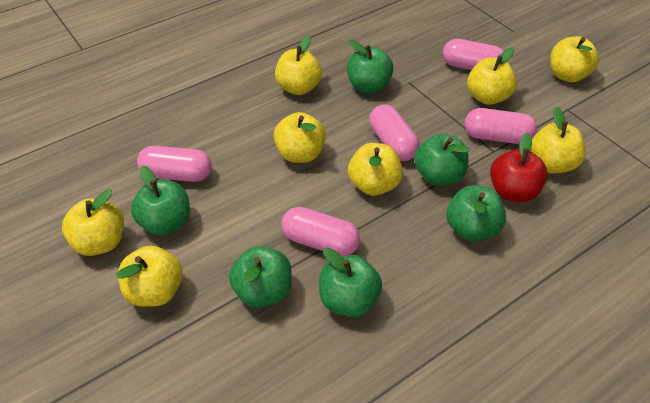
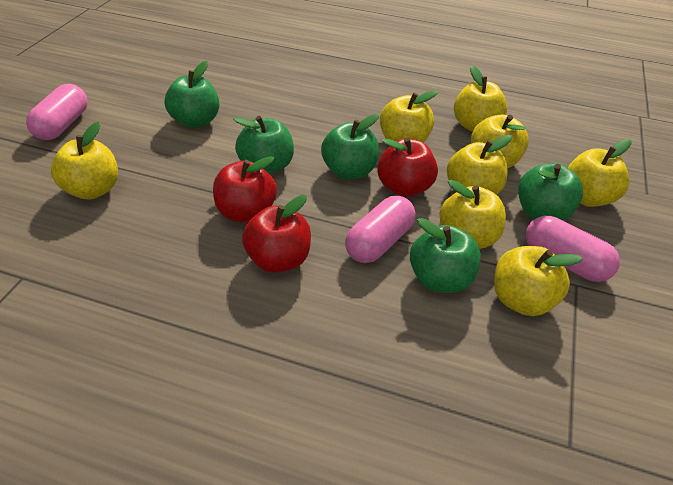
green apple: [131,166,190,235] [229,246,292,308] [319,247,382,317] [347,40,394,93] [414,134,470,186] [446,185,506,242] = 6 -> [165,61,219,128] [233,116,294,174] [321,114,379,180] [410,218,481,293] [518,163,583,220] = 5
pink capsule: [137,146,212,182] [282,207,360,256] [369,104,420,161] [443,39,504,70] [465,108,537,144] = 5 -> [26,84,88,140] [345,196,416,263] [526,216,620,282] = 3
red apple: [490,133,548,202] = 1 -> [213,156,277,223] [242,195,311,273] [378,137,438,197] = 3

